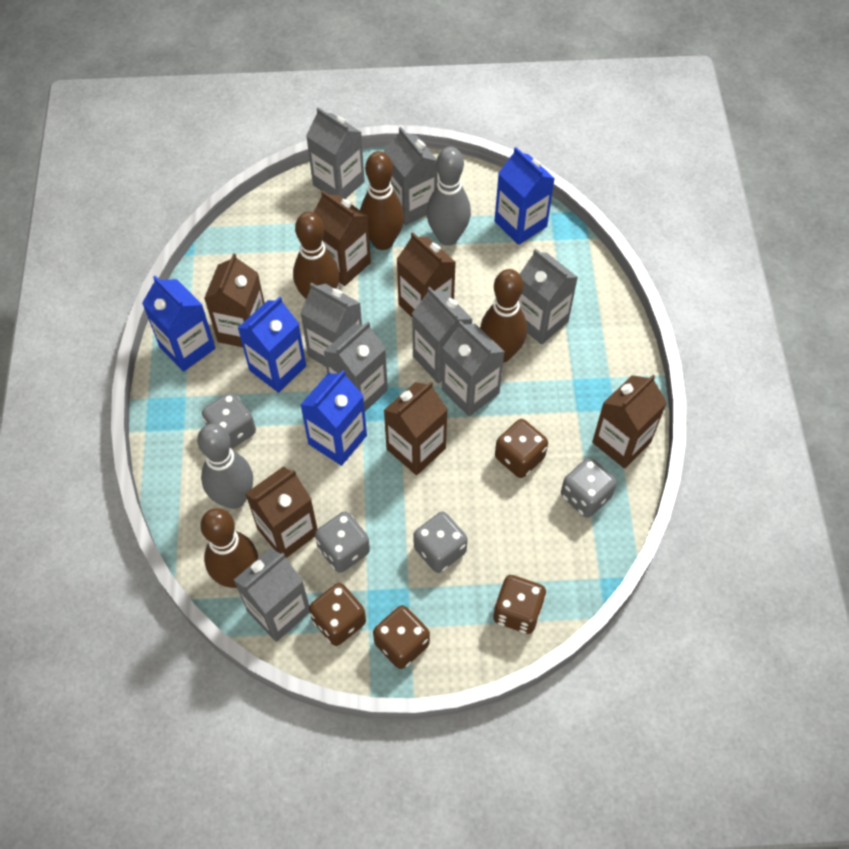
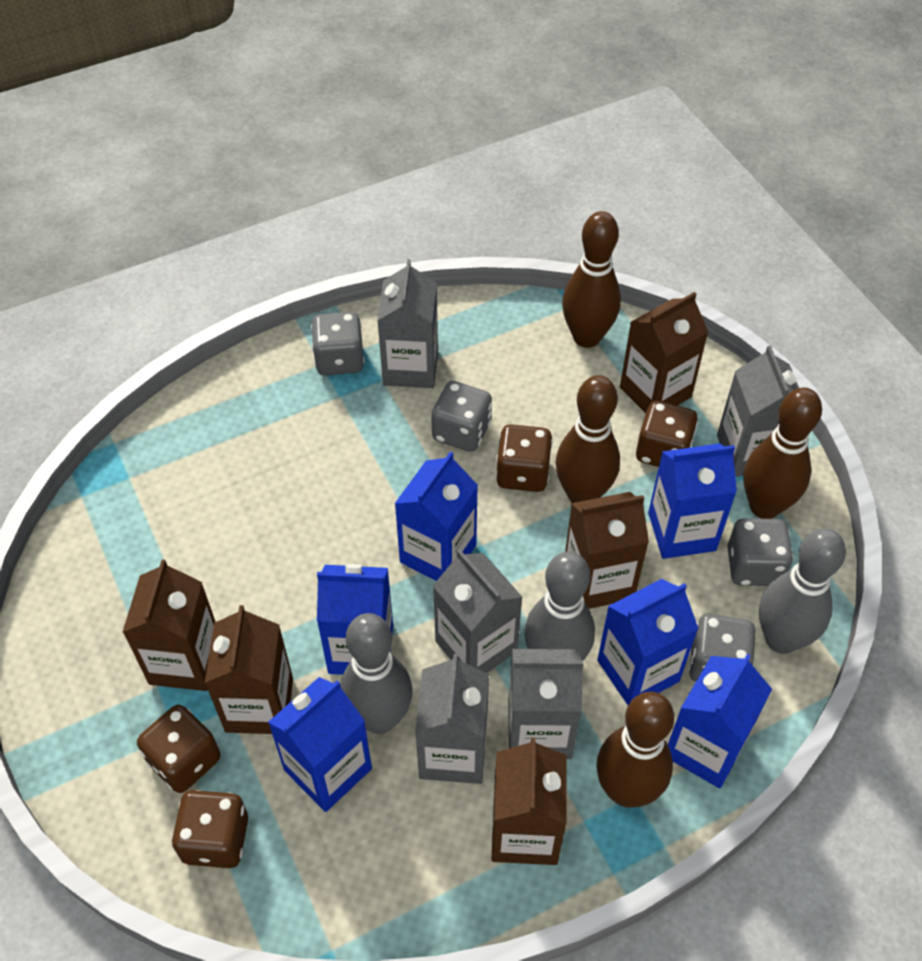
blue carton: [142,276,215,372] [238,296,306,393] [300,370,367,466] [494,147,555,245] = 4 -> [268,677,372,812] [317,564,393,675] [395,451,478,581] [597,579,699,705] [648,444,737,559] [668,654,772,788] = 6
brown carton: [204,253,264,347] [245,467,317,558] [313,190,371,286] [384,381,448,475] [396,232,456,317] [592,375,667,469] = 6 -> [123,559,215,691] [205,605,293,734] [492,738,567,865] [565,492,649,609] [620,292,708,413] = 5
grey bowling pin: [197,424,253,509] [426,147,471,246] = 2 -> [340,613,412,734] [524,552,595,661] [759,528,846,654] = 3
grey carton: [234,548,310,642] [300,283,362,366] [306,108,365,199] [324,321,388,412] [384,127,438,225] [412,287,472,383] [442,321,505,416] [519,248,578,345] = 8 -> [377,259,438,388] [415,654,489,784] [433,549,522,673] [508,649,584,759] [717,345,799,477] = 5

